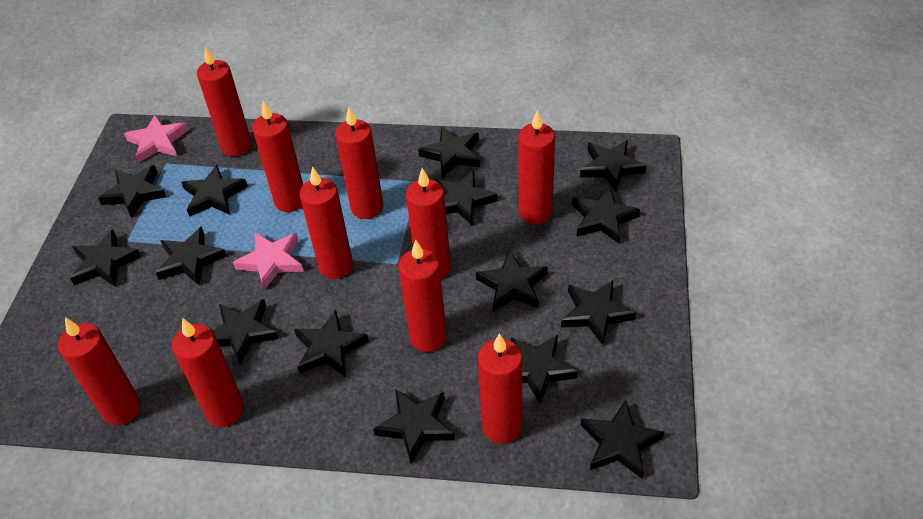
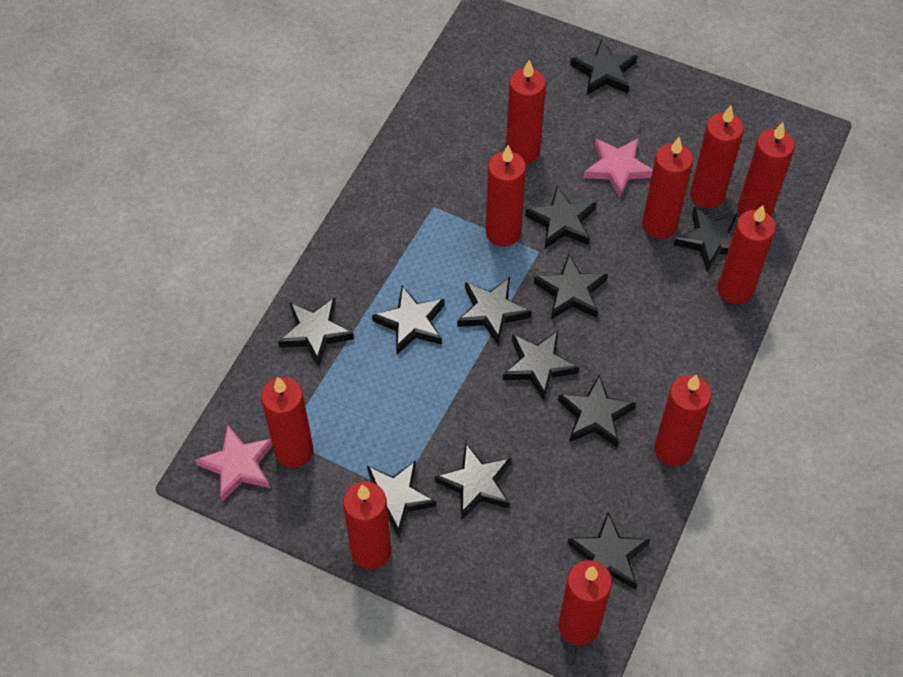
black star: [70,229,141,287] [98,165,166,218] [156,226,227,285] [181,164,248,217] [213,299,279,365] [294,311,369,377] [373,389,455,464] [418,126,480,178] [435,170,498,225] [476,250,548,312] [511,335,578,405] [561,280,636,345] [572,186,640,243] [580,140,647,192] [581,400,664,479] = 15 -> [278,298,354,366] [367,461,436,538] [372,285,445,354] [435,443,511,520] [457,277,531,345] [503,331,579,400] [525,185,596,249] [534,254,608,319] [558,375,636,447] [567,513,650,590] [570,39,637,95] [674,207,738,272] = 12

